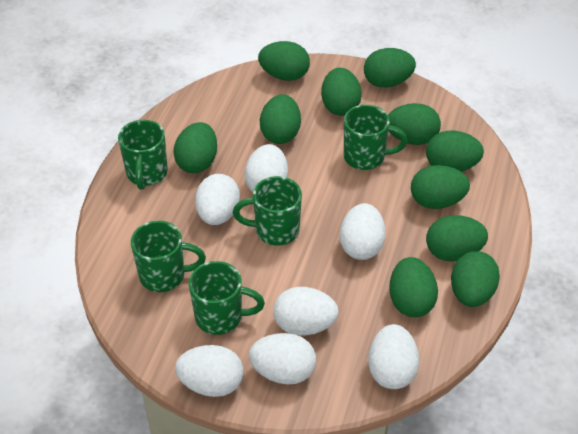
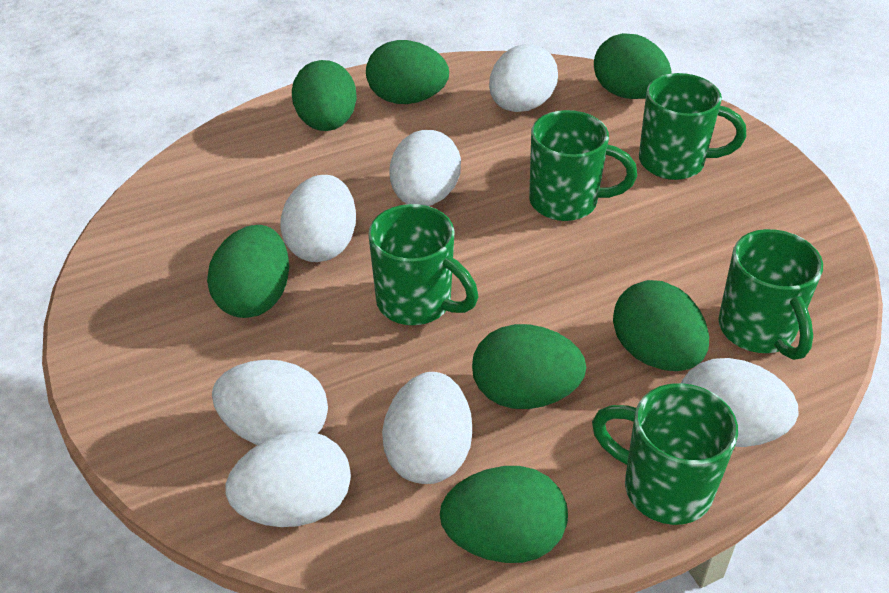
green egg: [173,122,217,173] [258,41,310,81] [260,94,301,144] [321,68,362,116] [364,48,416,88] [388,103,441,145] [389,257,438,317] [411,165,470,209] [426,131,484,172] [426,215,488,261] [451,251,500,307] = 11 -> [207,225,289,318] [292,60,357,131] [366,40,449,104] [440,466,568,563] [472,324,586,409] [594,33,671,99] [613,280,709,371] = 7

